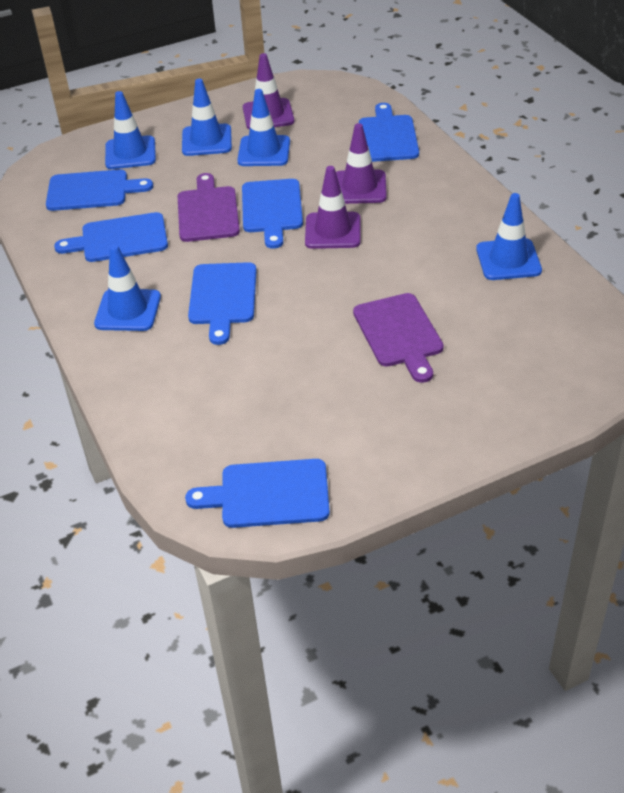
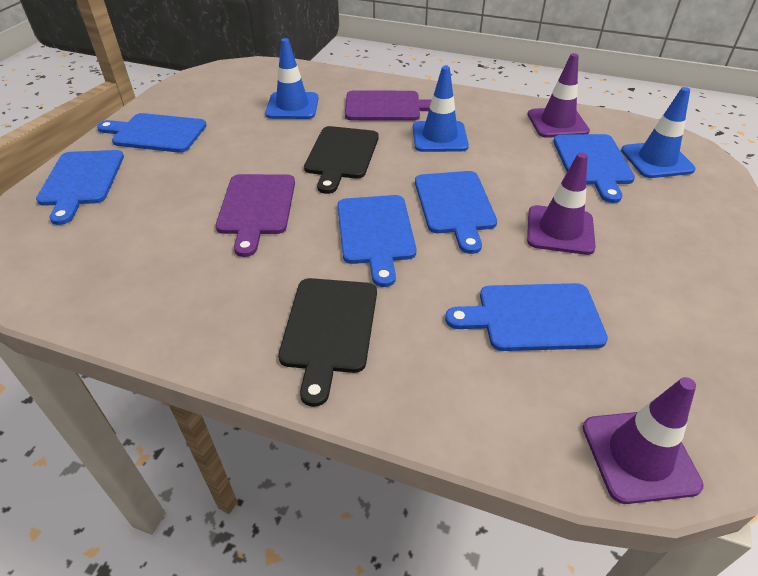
black cutting board: none = 0 -> [278,278,377,407] [304,126,378,194] = 2
blue traffic cone: [94,245,161,331] [105,91,156,169] [182,79,232,156] [237,89,290,166] [476,193,542,280] = 5 -> [265,38,319,119] [413,66,469,152] [621,87,695,178] = 3

